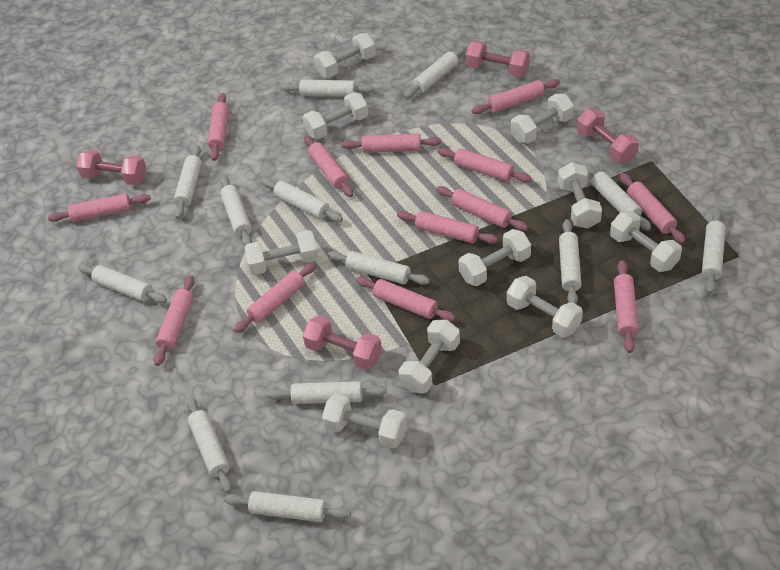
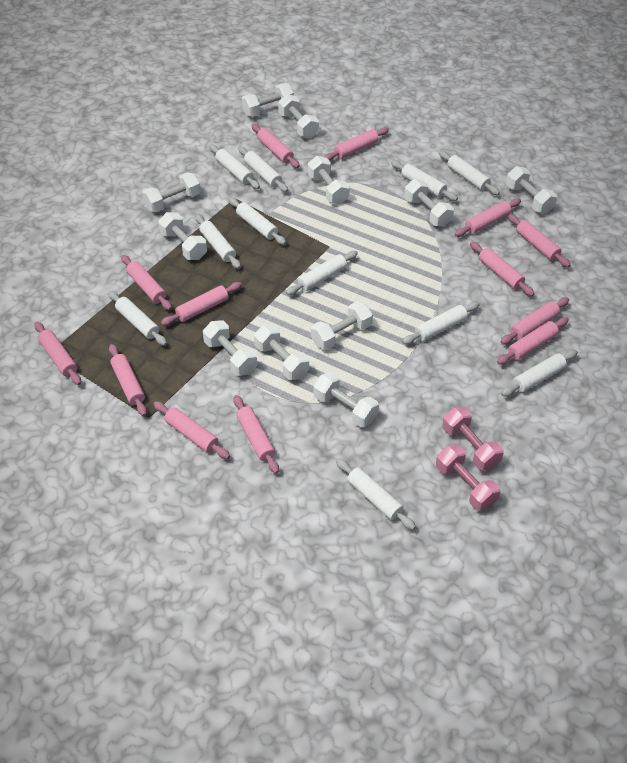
pink dumbbell: [77,150,147,185] [303,315,382,370] [466,41,530,77] [577,109,639,163] = 4 -> [436,444,500,511] [442,407,504,471] = 2
white dumbbell: [245,230,319,275] [303,92,368,139] [314,33,376,78] [322,394,407,449] [398,320,460,393] [458,229,531,286] [507,276,583,337] [511,94,574,143] [558,162,602,229] [610,211,682,272] = 10 -> [142,172,200,212] [158,212,207,260] [203,320,257,376] [242,83,294,117] [254,325,309,380] [278,94,319,138] [308,156,350,204] [311,301,373,350] [314,372,379,427] [405,179,454,227] [506,166,557,213] = 11
white rolling pin: [78,264,167,303] [174,145,202,219] [186,396,232,493] [220,176,252,246] [224,491,351,522] [261,178,343,222] [267,381,387,404] [281,80,374,97] [327,251,430,285] [404,46,466,99] [559,219,581,304] [584,164,651,231] [702,209,726,294] = 13 -> [108,291,167,346] [195,214,241,269] [210,145,260,189] [229,198,286,245] [238,147,288,192] [286,251,358,295] [336,459,416,530] [391,160,458,201] [402,302,480,344] [439,151,500,195] [501,350,578,397] = 11

